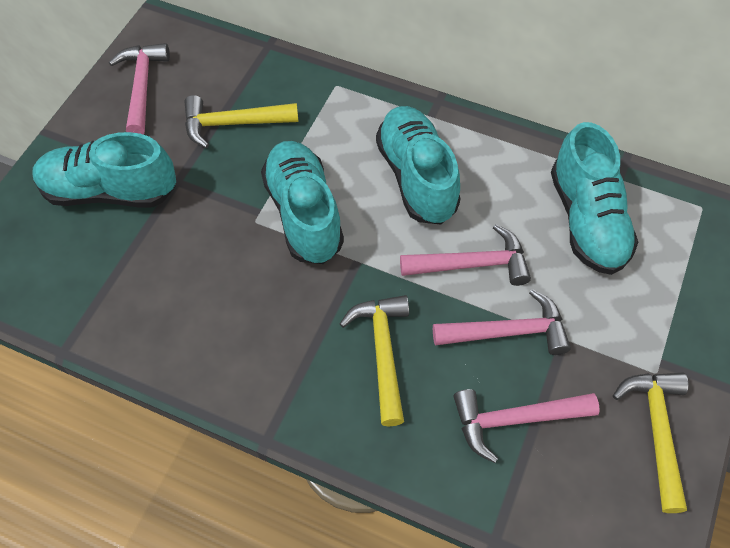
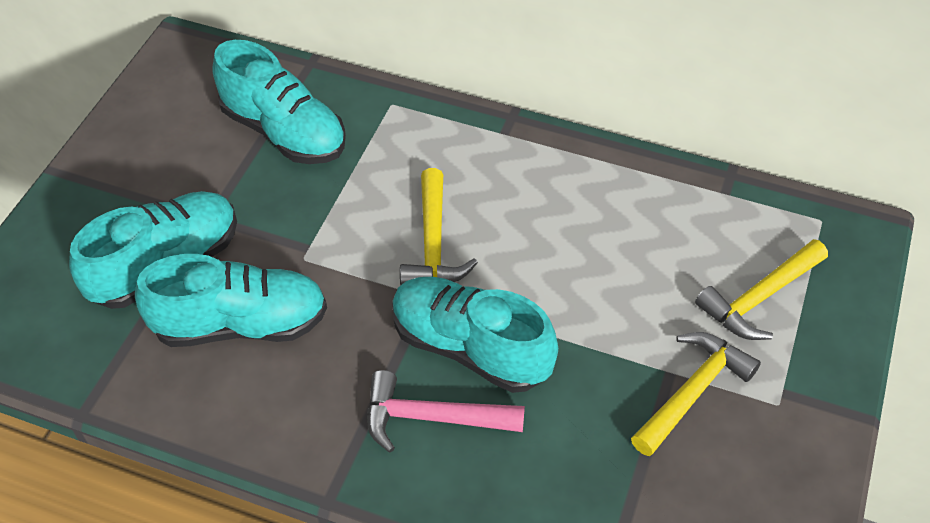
pink hammer: [109,43,170,134] [400,224,531,286] [433,289,571,355] [454,389,600,463] = 4 -> [367,370,525,453] = 1

